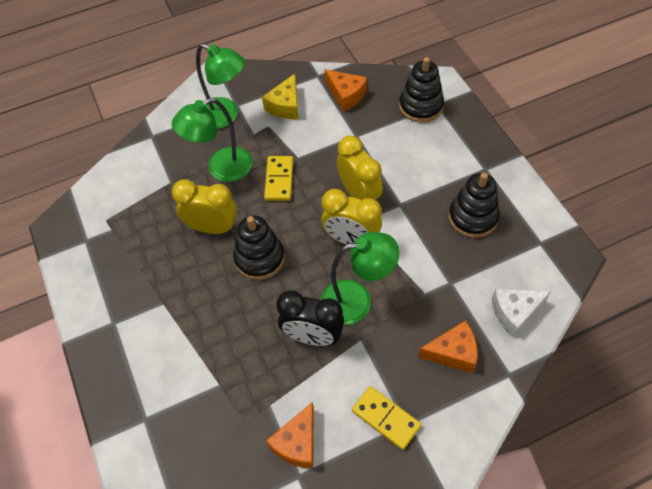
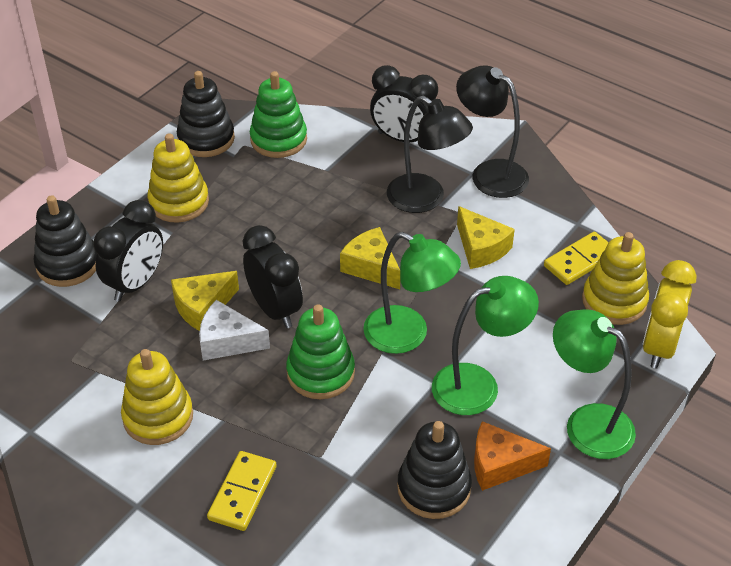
black clock: [276,290,344,346] = 1 -> [93,200,163,302] [243,225,303,328] [370,65,438,142] = 3
black lamp: none = 0 -> [387,96,473,213] [456,66,529,198] = 2
green stacking toy: none = 0 -> [250,71,307,158] [286,304,355,399] = 2
orange cheese: [266,402,314,469] [325,69,367,112] [418,320,478,373] = 3 -> [474,421,551,491] = 1
yellow cheese: [262,74,298,119] = 1 -> [171,271,239,331] [340,227,400,289] [457,206,515,269] = 3
yellow clock: [172,179,237,234] [321,189,382,245] [337,136,383,200] = 3 -> [642,260,697,369] = 1
yellow stacking toy: none = 0 -> [121,349,193,445] [148,133,209,223] [582,232,649,325] = 3

